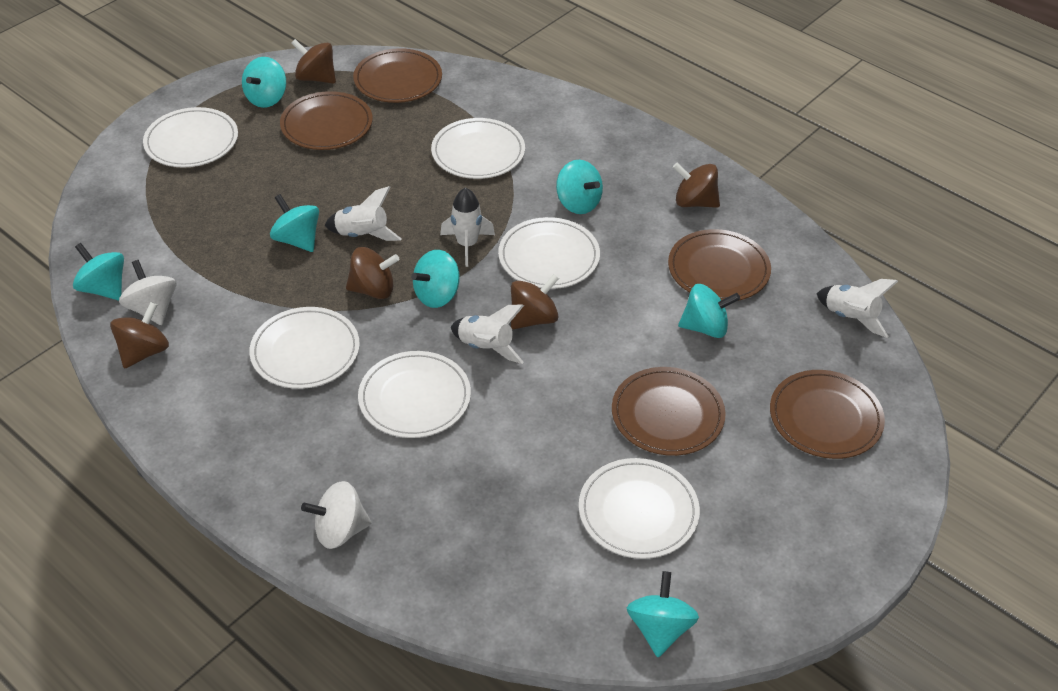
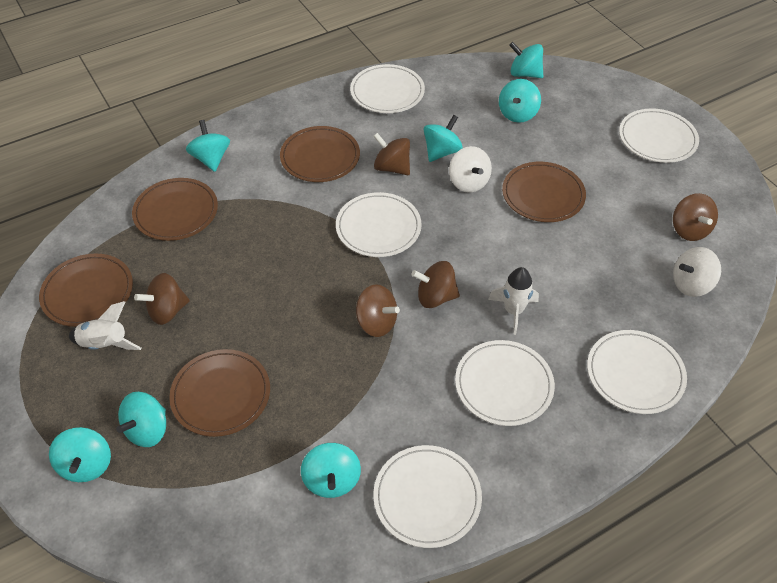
white rocket: [325,186,402,241] [440,187,495,267] [451,304,524,364] [816,279,898,338] = 4 -> [69,301,141,350] [488,267,539,335] = 2

